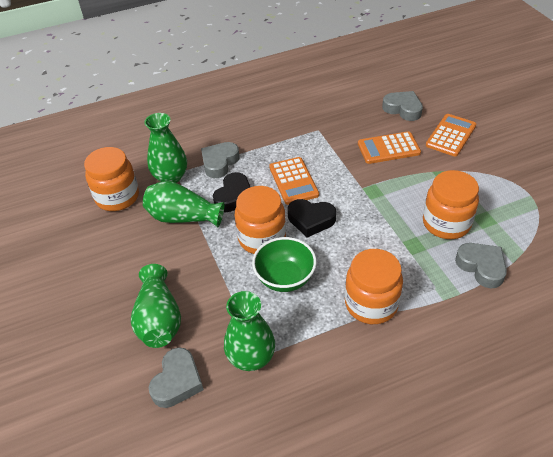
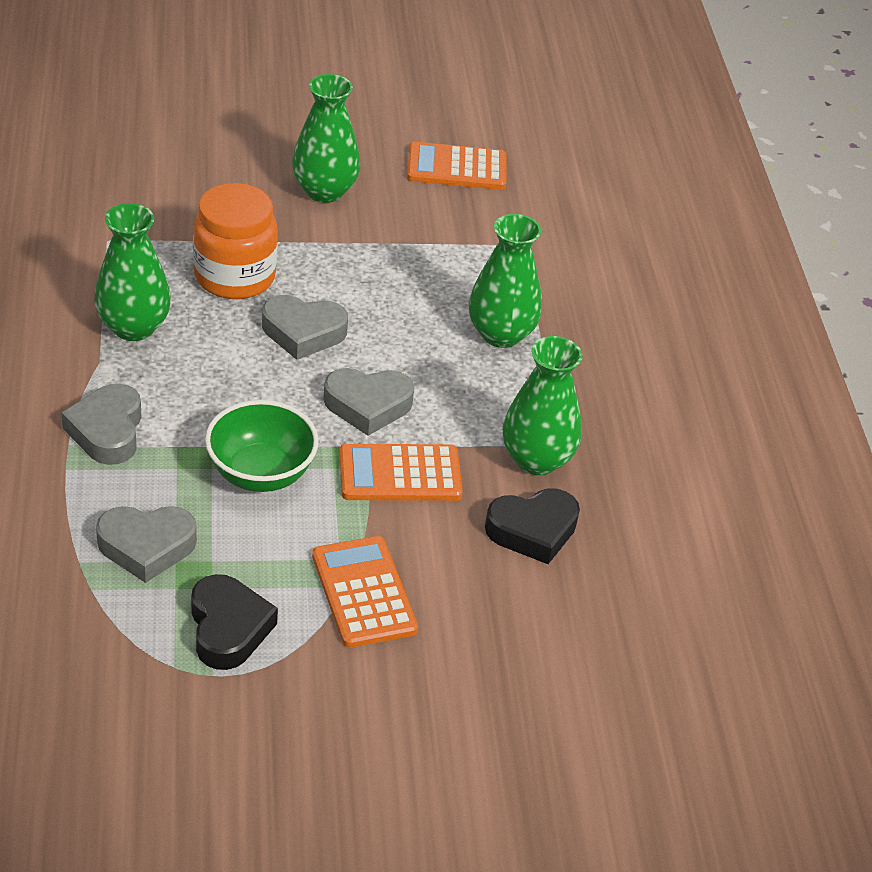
orange jar: [84,147,139,211] [235,186,286,254] [345,249,403,324] [423,170,479,239] = 4 -> [193,183,278,299] = 1

